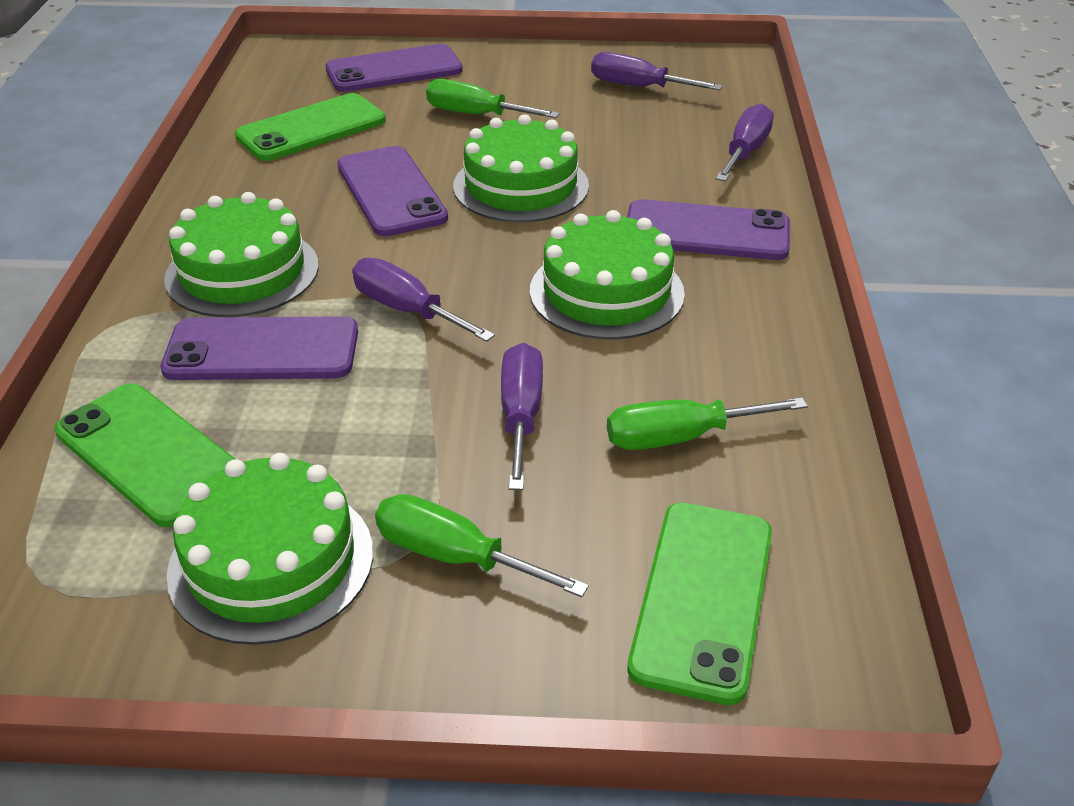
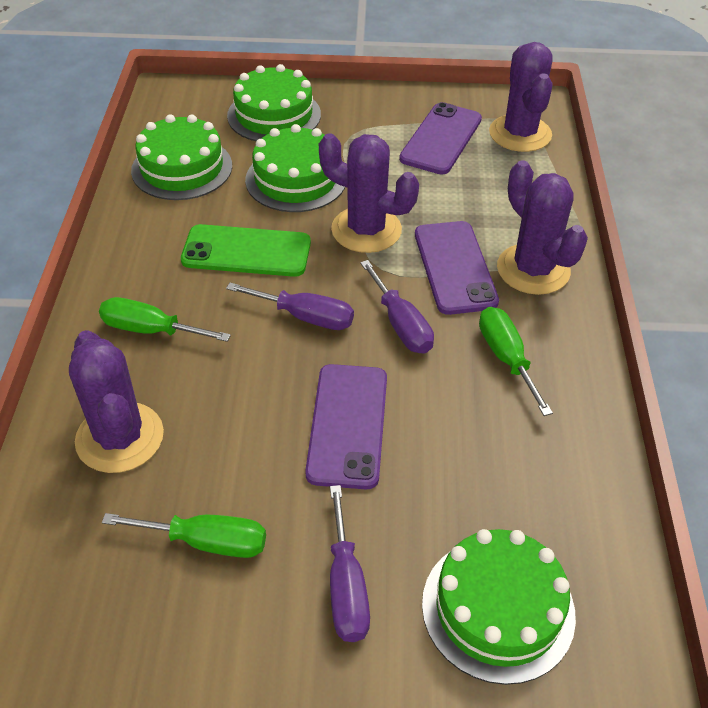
green phone: [54,383,235,527] [235,93,386,161] [627,503,772,705] = 3 -> [181,224,311,277] = 1
purple cactus: none = 0 -> [69,330,164,473] [319,133,419,253] [489,42,553,152] [497,160,588,295] = 4
purple phone: [160,316,358,380] [325,44,463,92] [337,146,448,236] [627,199,790,260] = 4 -> [305,364,387,489] [399,102,482,175] [415,221,499,315] = 3
purple screwdriver: [352,258,495,342] [501,343,543,490] [591,52,723,90] [716,103,774,181] = 4 -> [226,283,354,330] [330,485,370,642] [360,260,434,354] = 3

